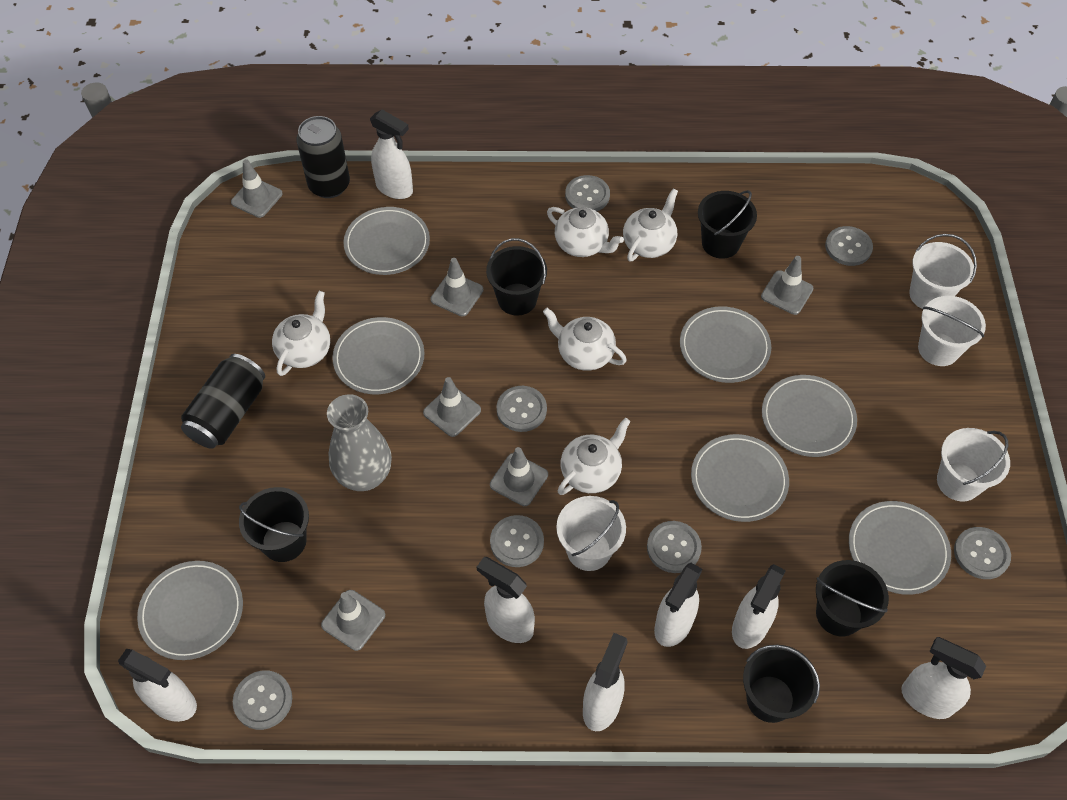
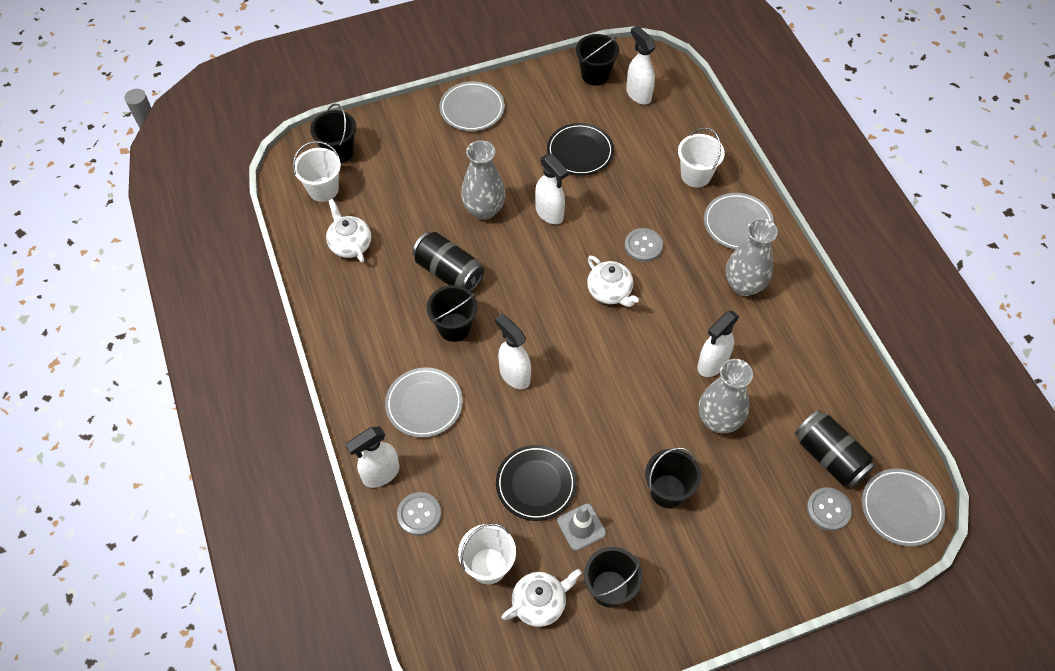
black plate: none = 0 -> [496,445,577,521] [547,123,614,176] = 2
grey button: [233,670,292,730] [490,515,544,567] [496,386,547,432] [565,175,610,211] [647,521,702,573] [825,226,873,266] [954,527,1011,579] = 7 -> [397,492,441,536] [625,228,663,262] [807,487,852,531] = 3
grey plate: [137,561,243,660] [332,317,424,394] [344,207,430,275] [680,306,771,383] [691,434,789,522] [762,375,857,457] [849,501,951,595] = 7 -> [385,367,463,438] [439,81,505,131] [704,193,774,250] [862,469,945,547] = 4
grey traffic cone: [231,159,283,218] [321,590,385,651] [423,377,481,437] [431,258,484,316] [490,447,548,506] [761,256,813,315] = 6 -> [557,504,606,551] = 1
grey vase: [327,394,392,491] = 1 -> [461,140,505,220] [699,359,753,433] [726,218,778,296] = 3
white bucket: [556,496,626,571] [909,234,977,309] [918,296,986,366] [937,428,1010,502] = 4 -> [293,141,341,202] [458,523,516,584] [678,127,725,188] = 3
white spray bottle: [118,649,197,722] [370,110,413,199] [477,557,535,643] [583,633,628,731] [654,563,703,647] [732,564,786,649] [901,637,986,719] = 7 -> [345,427,399,488] [495,314,531,389] [535,154,569,224] [626,26,656,105] [697,311,739,377] = 5
white teapot: [272,291,330,376] [543,308,627,371] [547,207,624,257] [558,418,631,495] [623,188,678,261] = 5 -> [326,199,371,263] [501,569,582,627] [587,256,639,307] = 3

